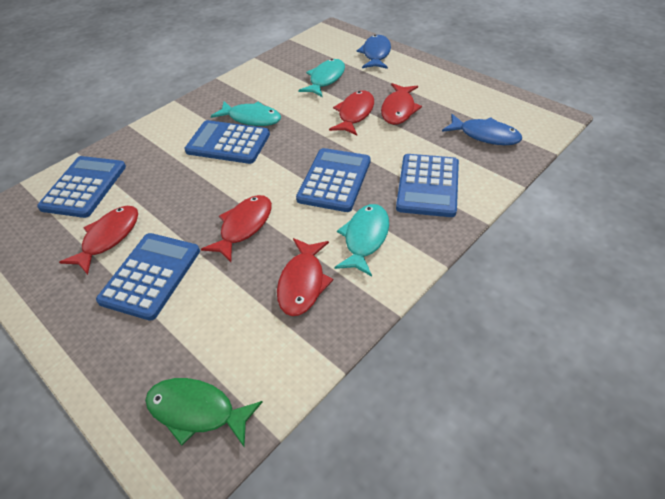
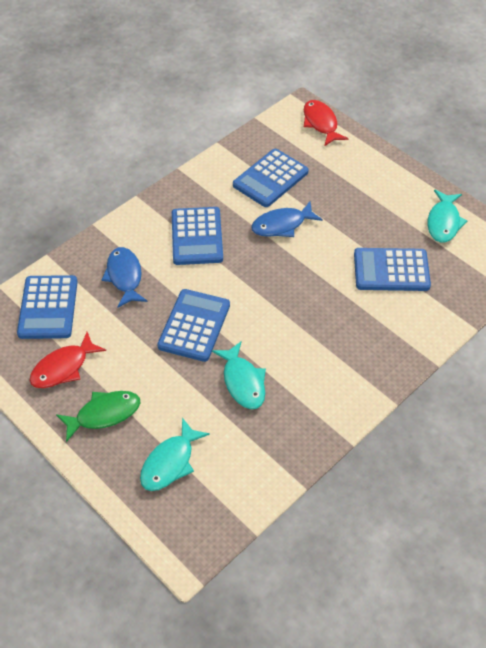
red fish: [59,206,138,275] [201,195,272,262] [277,238,333,316] [329,91,374,136] [381,83,422,125] = 5 -> [29,332,106,388] [304,100,349,146] = 2

